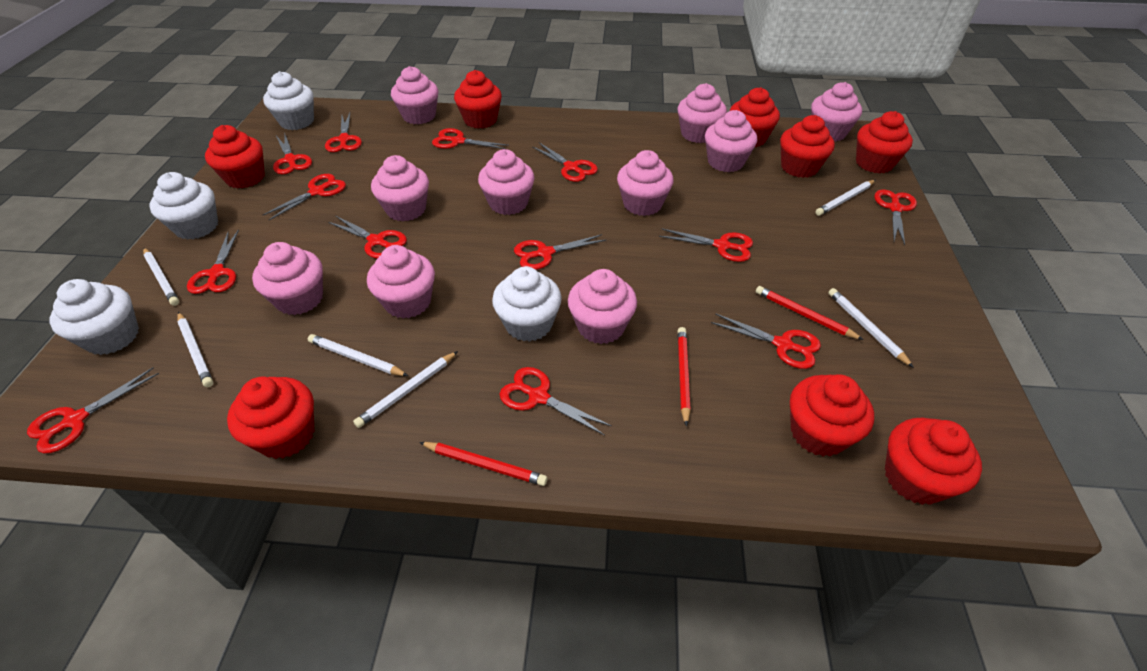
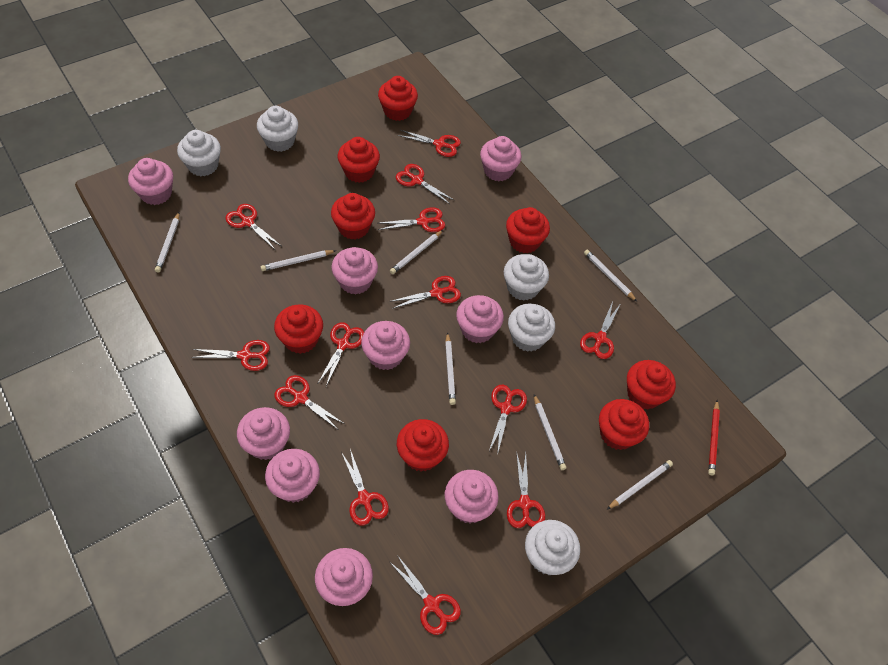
pink cupcake: [252,242,323,315] [367,245,435,318] [371,155,429,221] [391,66,438,124] [478,149,534,215] [568,269,637,344] [617,150,674,216] [678,83,727,143] [705,110,757,172] [811,82,862,142] = 10 -> [128,158,173,205] [237,407,290,460] [265,449,320,503] [315,548,373,606] [331,247,378,295] [361,321,410,370] [445,470,499,523] [456,295,504,343] [480,136,521,181] = 9
red pencil: [419,442,547,486] [677,327,691,427] [756,286,864,340] = 3 -> [708,400,720,475] = 1
white cupcake: [50,279,139,355] [149,172,218,240] [263,71,314,130] [492,267,562,342] = 4 -> [177,130,221,176] [257,106,298,152] [504,254,549,301] [508,303,555,352] [525,520,580,575] = 5
white pencil: [143,248,179,306] [178,312,213,387] [308,334,408,376] [353,351,458,428] [815,180,876,216] [828,288,914,368] = 6 -> [155,212,179,273] [261,250,336,271] [390,230,443,274] [445,332,456,405] [534,394,566,470] [584,250,637,302] [607,460,673,510] = 7

